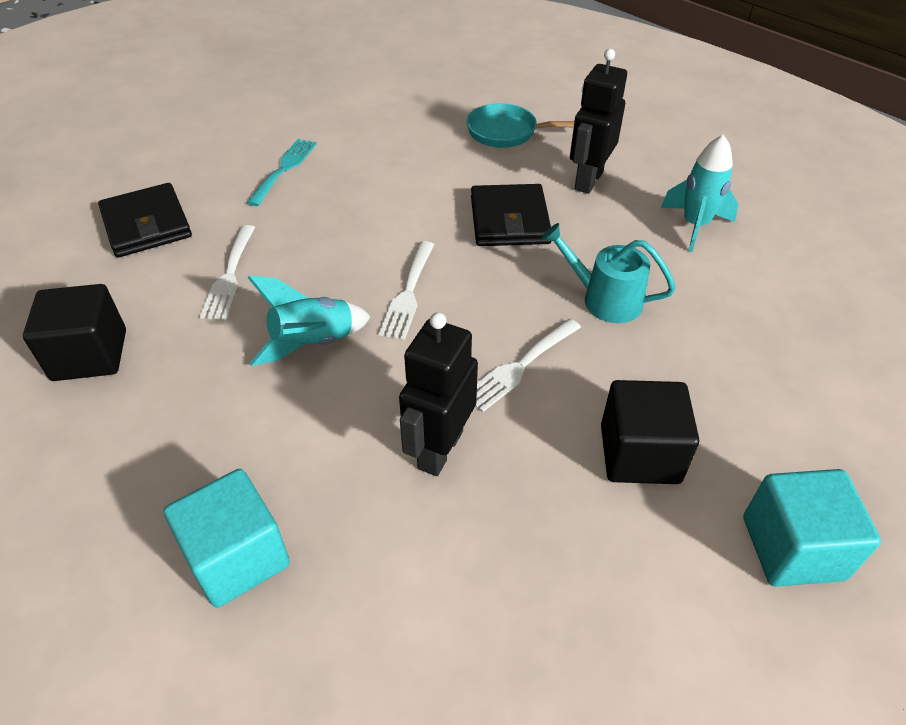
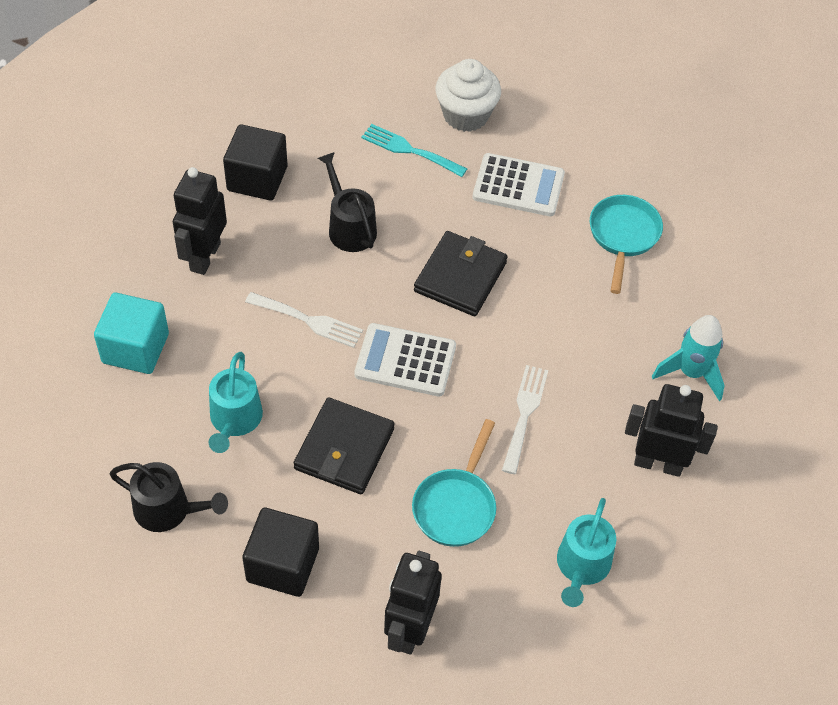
black robot: [399,312,478,476] [570,49,627,194] = 2 -> [173,167,227,275] [384,551,442,655] [625,384,718,477] = 3
black watering can: none = 0 -> [109,462,228,532] [318,152,377,252] = 2
turquoise cube: [164,469,290,608] [743,469,881,586] = 2 -> [94,293,169,374] = 1
turquoise pan: [466,103,574,148] = 1 -> [412,419,496,547] [590,195,663,294] = 2
turquoise rocket: [248,276,371,366] [661,134,738,252] = 2 -> [652,315,725,401] = 1
turquoise watering can: [542,223,676,323] = 1 -> [209,352,263,453] [557,498,616,607] = 2
white calculator: none = 0 -> [355,323,456,396] [473,153,565,216] = 2
white cupcake: none = 0 -> [435,59,501,132] = 1
white fork: [200,225,255,320] [379,241,434,340] [475,319,581,412] = 3 -> [245,292,363,348] [502,365,548,474] = 2

